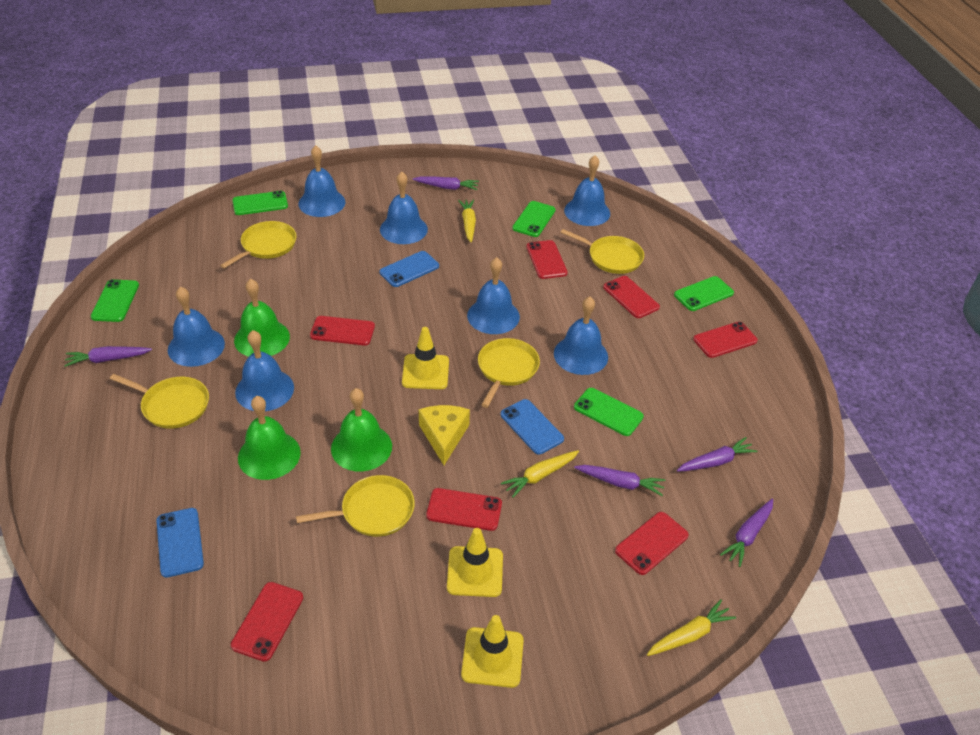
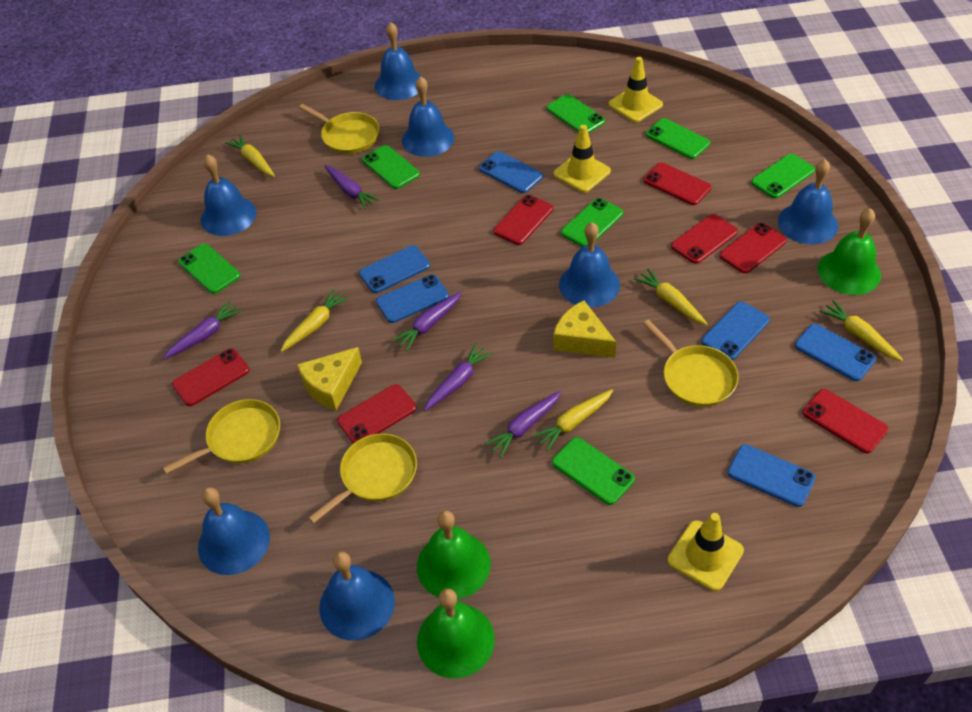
blue phone: [156,508,204,578] [380,251,439,287] [501,399,564,455] = 3 -> [359,245,430,293] [376,274,449,323] [479,151,543,193] [701,301,770,360] [728,444,816,507] [795,324,876,381] = 6
green phone: [91,279,139,322] [233,191,288,215] [512,201,556,237] [574,388,644,436] [674,276,734,311] = 5 -> [178,244,240,294] [362,145,420,189] [546,94,605,133] [552,437,635,505] [561,198,623,247] [646,118,710,159] [751,154,815,198] = 7
yellow carrot: [458,199,476,242] [501,450,579,498] [647,599,736,656] = 3 -> [225,135,275,177] [281,289,349,352] [532,389,613,451] [634,268,708,325] [819,300,903,361] = 5
yellow cheese: [419,405,470,465] = 1 -> [297,347,362,411] [553,300,616,358] = 2
yellow pan: [110,374,209,429] [220,221,297,269] [296,475,415,537] [478,338,540,408] [560,229,644,274] = 5 -> [163,399,280,474] [299,104,379,154] [308,433,417,524] [643,319,738,407] = 4

